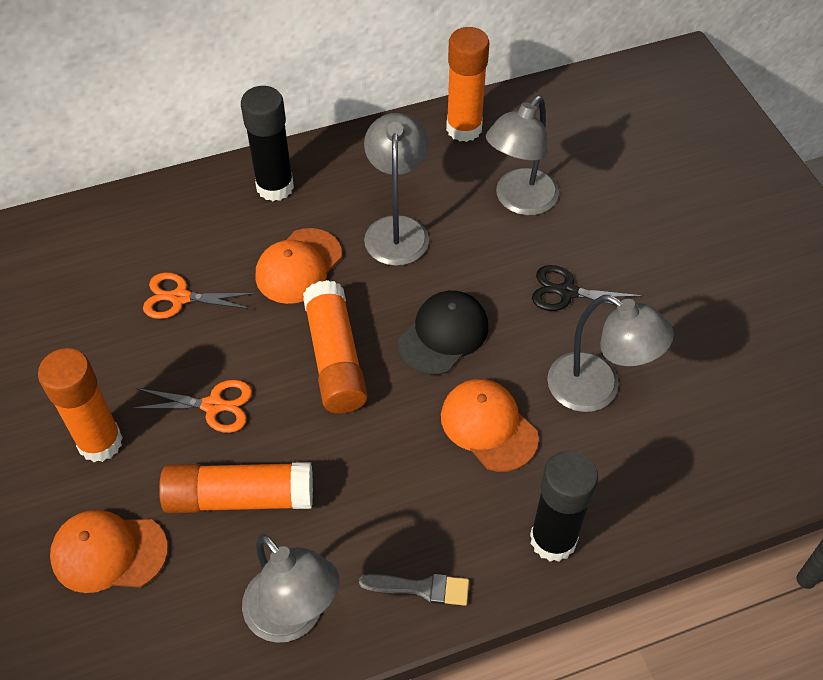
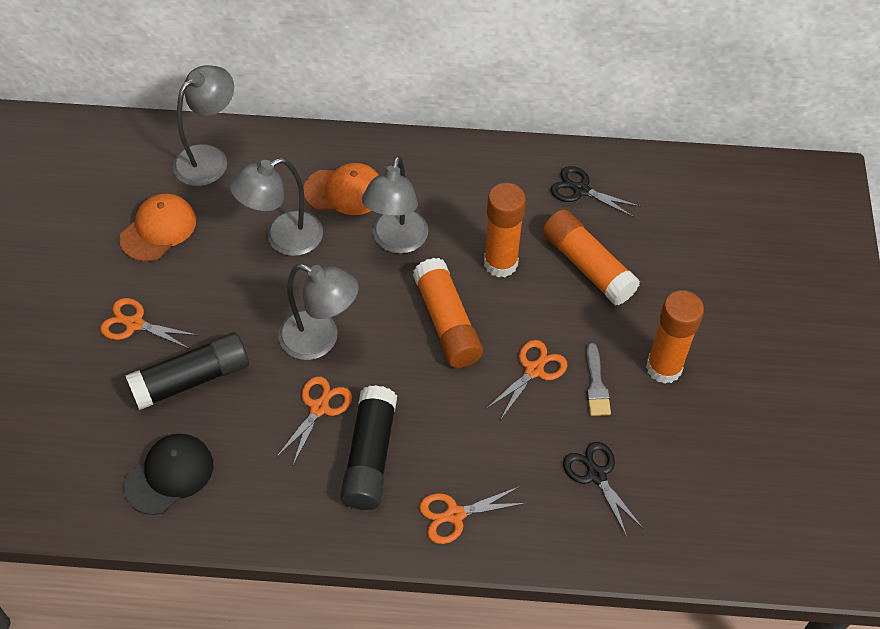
black scissors: [532,265,644,311] = 1 -> [551,166,641,218] [563,442,643,537] = 2
orange cap: [50,510,168,593] [255,228,342,304] [441,379,539,472] = 3 -> [119,194,196,262] [304,163,379,215] = 2
orange scissors: [132,380,252,433] [143,272,256,319] = 2 -> [100,298,199,349] [276,376,352,467] [419,486,526,544] [486,340,567,420] = 4

